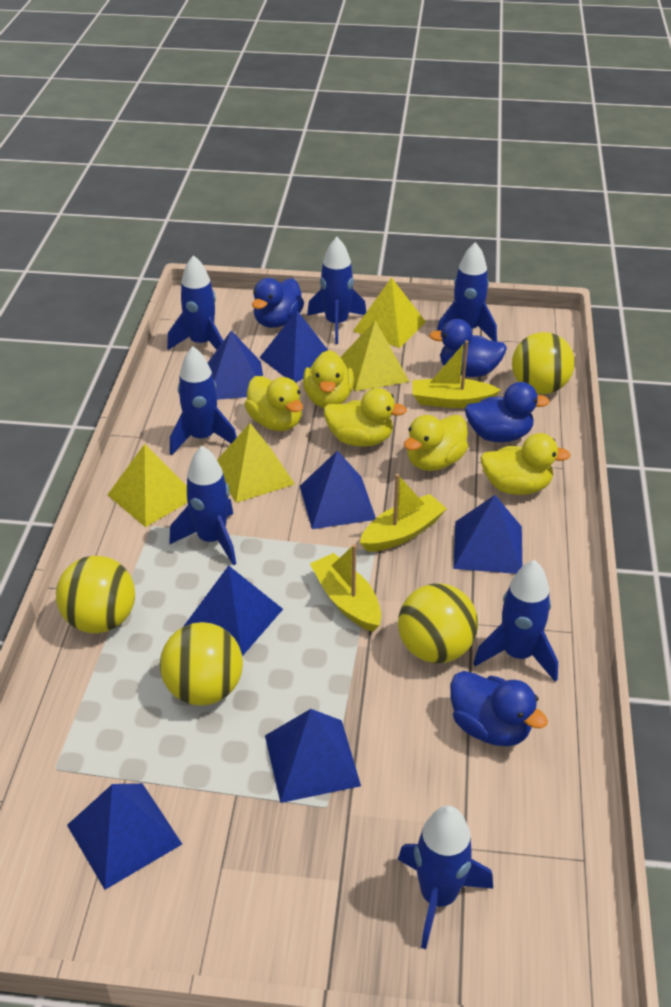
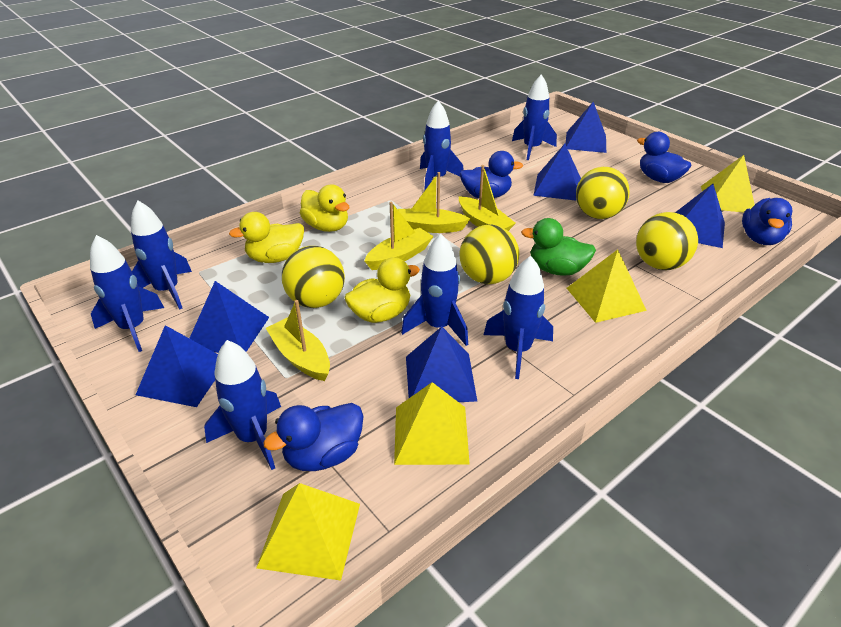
blue pyramid: [67,783,182,890] [183,565,283,656] [208,330,263,400] [259,311,328,383] [265,709,361,803] [300,450,376,529] [453,495,522,574] = 7 -> [136,325,218,407] [189,281,269,353] [406,327,477,402] [533,144,581,201] [566,102,606,153] [675,184,725,248] = 6
green duck: none = 0 -> [521,218,596,276] = 1
yellow boat: [310,544,381,632] [360,474,447,552] [412,340,501,408] = 3 -> [266,300,330,381] [364,202,434,270] [398,172,470,233] [459,165,516,231] = 4
yellow duck: [244,376,303,431] [303,350,354,408] [324,388,407,447] [404,415,468,471] [480,433,571,495] = 5 -> [229,212,304,263] [300,185,349,232] [344,257,420,323] = 3

